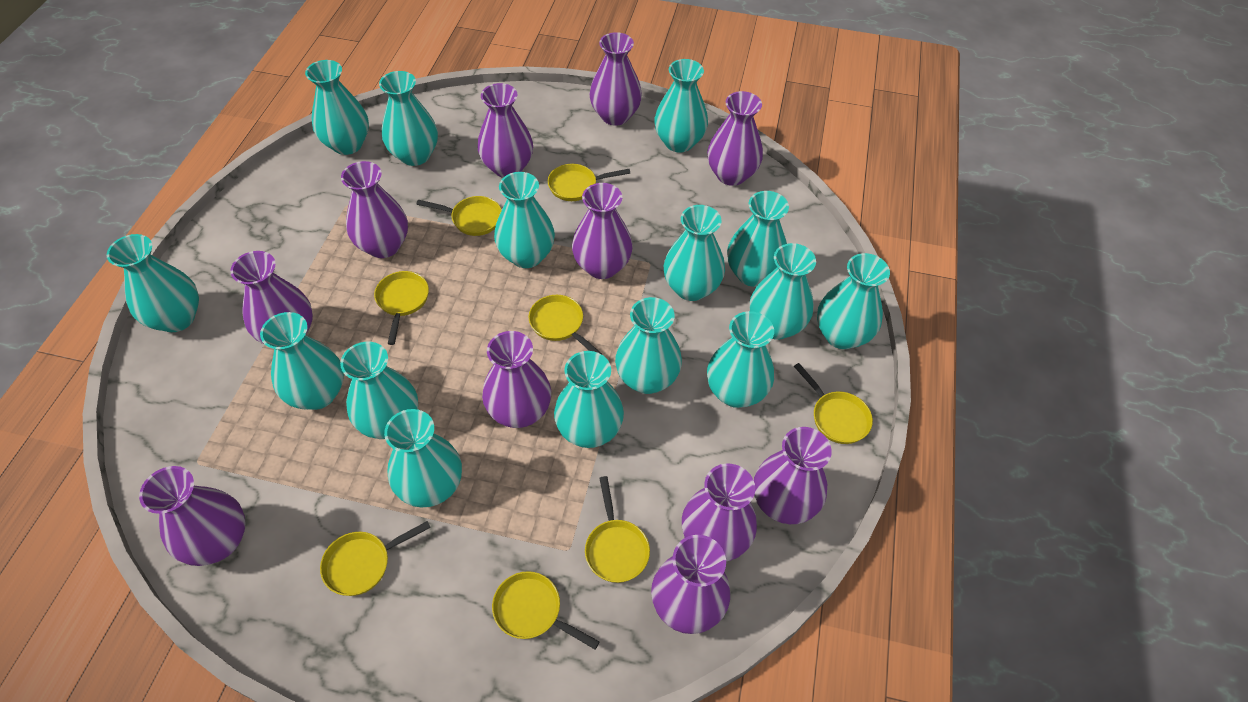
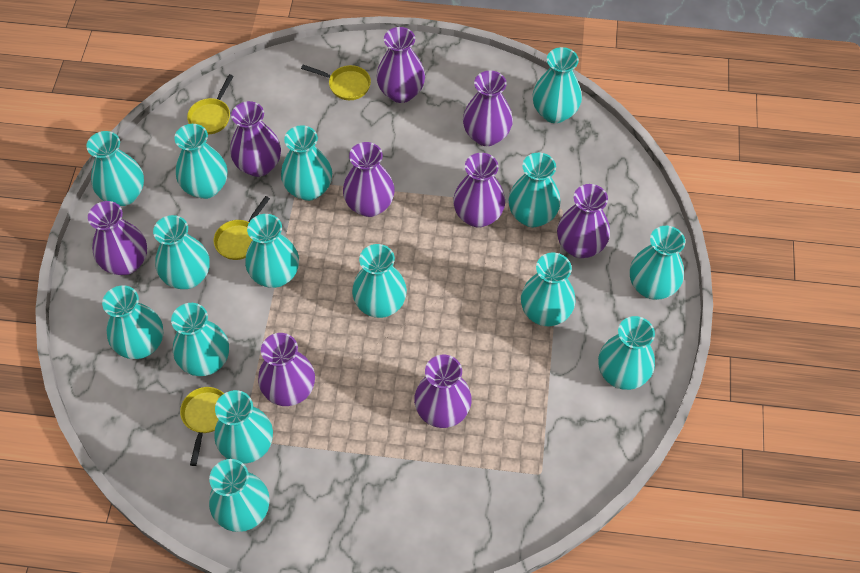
purple vase: [139,466,246,566] [230,251,313,344] [341,161,408,258] [478,83,533,178] [482,331,551,428] [572,183,633,279] [589,32,642,126] [651,535,730,634] [682,464,757,561] [707,91,763,186] [754,427,832,524] = 11 -> [88,201,147,275] [230,101,281,177] [258,333,315,406] [343,142,395,217] [376,27,425,103] [414,355,472,428] [453,153,505,228] [463,71,513,146] [557,184,610,258] = 9
yellow pan: [320,521,431,596] [374,271,429,345] [416,196,502,236] [492,571,600,649] [529,295,602,354] [548,164,630,201] [585,476,650,583] [794,363,873,444] = 8 -> [180,387,224,466] [187,74,234,134] [214,196,270,260] [301,65,371,100] = 4

